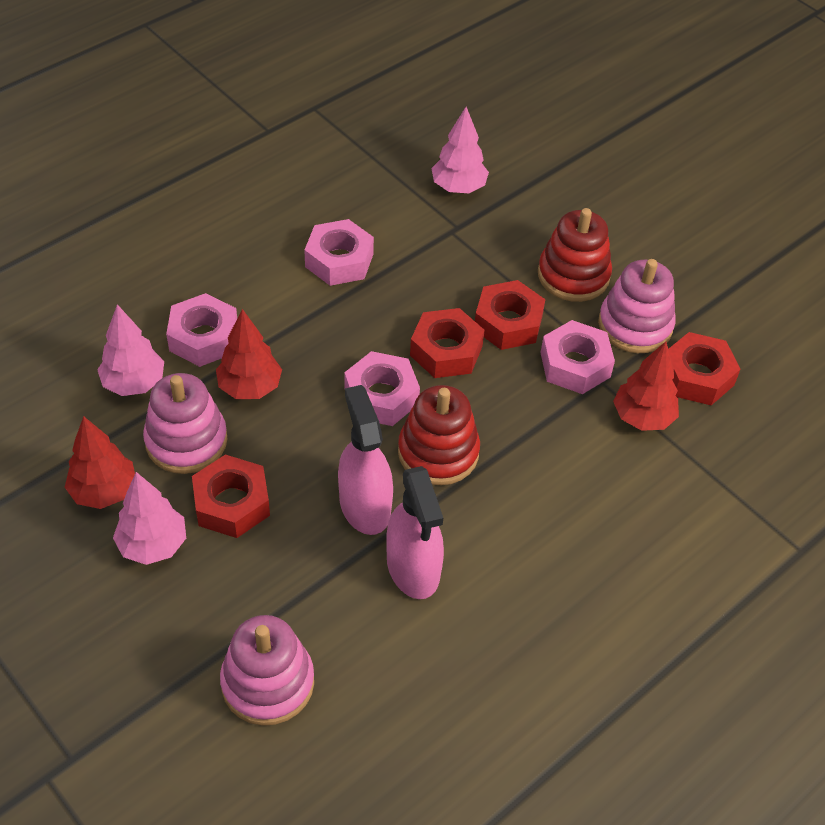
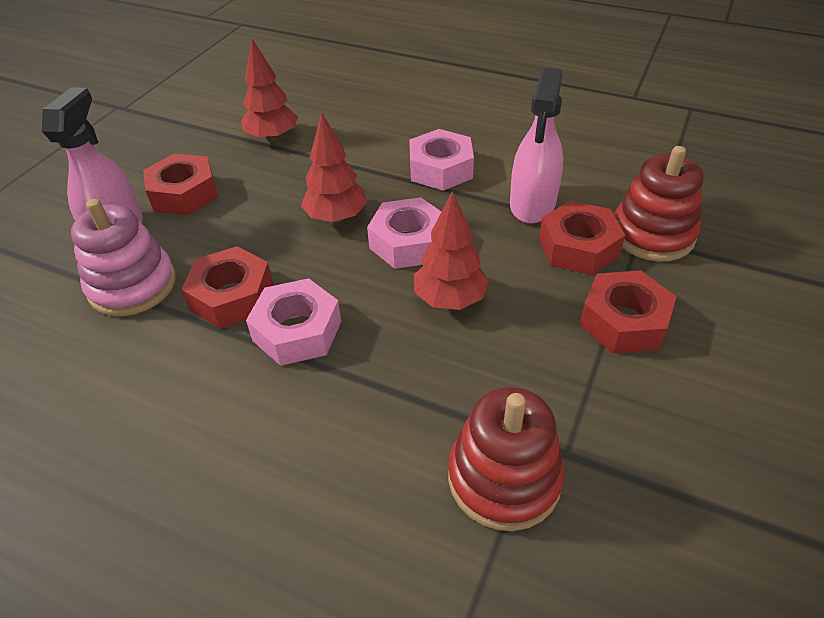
pink nut: [166,293,237,367] [304,219,374,286] [344,351,420,426] [540,320,615,394] = 4 -> [246,278,341,366] [367,197,441,269] [409,129,474,191] = 3
pink stacking toy: [143,373,228,474] [220,615,314,726] [598,259,676,353] = 3 -> [71,199,176,316] = 1
pink tree: [97,304,164,396] [113,472,186,565] [432,107,489,193] = 3 -> none = 0

